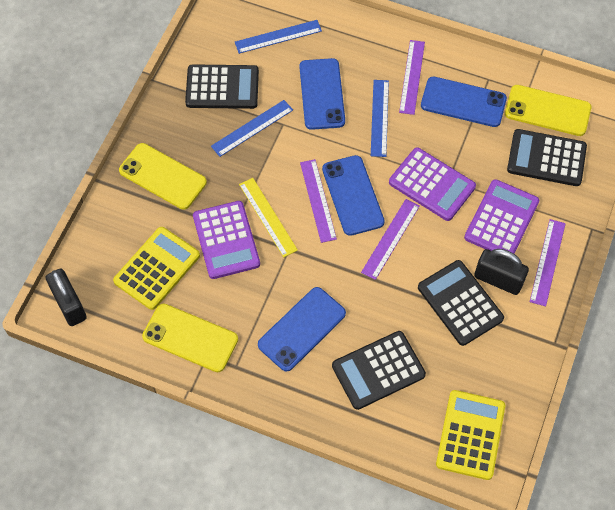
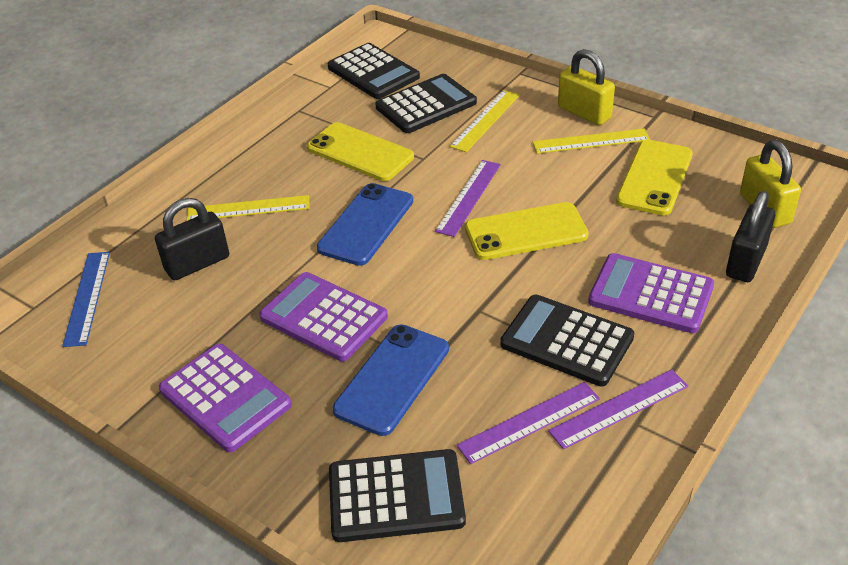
blue phone: [258,287,346,372] [299,58,345,130] [322,155,385,236] [421,77,507,127] = 4 -> [317,183,413,266] [333,324,449,436] = 2
blue ruler: [211,100,293,157] [235,20,322,54] [371,80,389,157] = 3 -> [62,252,110,347] = 1
purple ruler: [300,159,337,243] [361,199,420,280] [399,40,425,115] [530,219,566,306] = 4 -> [435,160,501,237] [457,382,600,464] [548,369,688,449] = 3
yellow calculator: [113,227,200,310] [436,390,505,480] = 2 -> none = 0
yellow padlock: none = 0 -> [558,49,615,125] [740,140,801,228] = 2
yellow ruler: [239,178,298,257] = 1 -> [187,195,309,221] [449,90,520,152] [533,128,650,154] = 3

